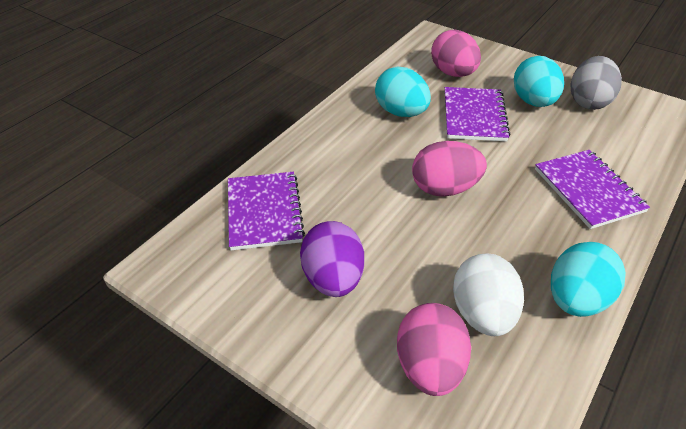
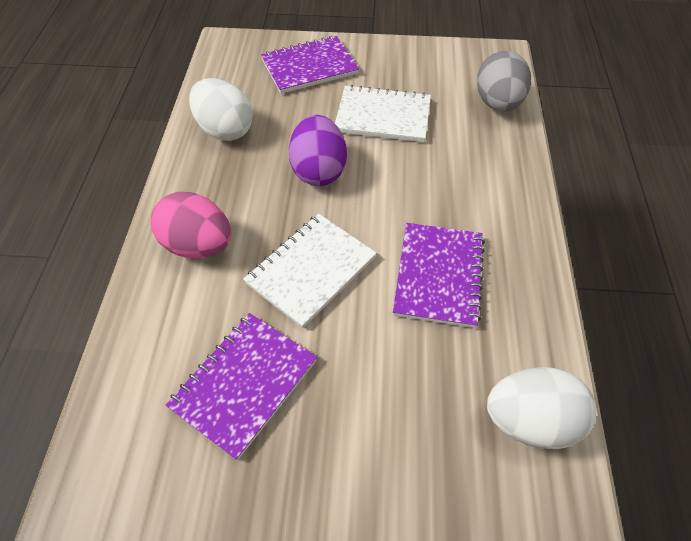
pink egg: [397,303,471,396] [412,141,487,197] [431,30,481,77] = 3 -> [151,192,231,259] = 1
turquoise egg: [375,66,431,117] [514,56,564,107] [551,242,626,317] = 3 -> none = 0
white egg: [453,253,524,336] = 1 -> [189,78,253,141] [487,367,596,449] = 2
white notebook: none = 0 -> [243,214,377,328] [335,85,431,142] = 2

